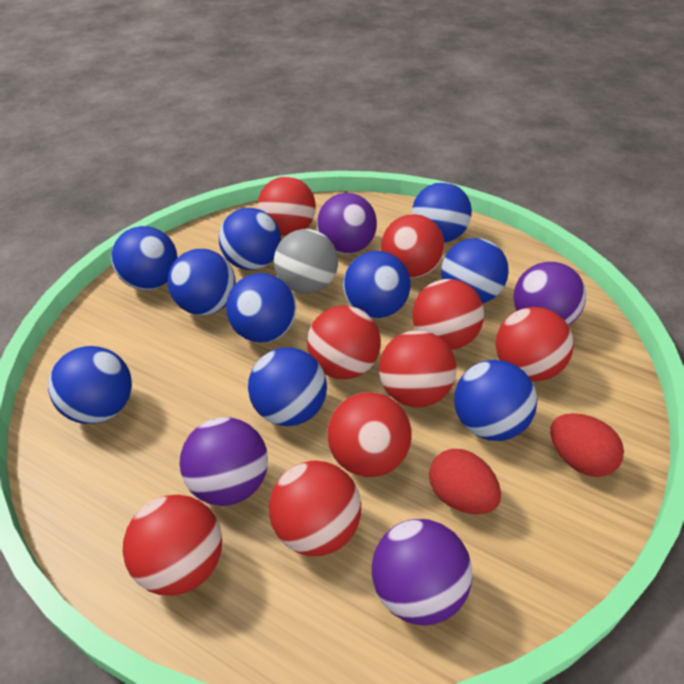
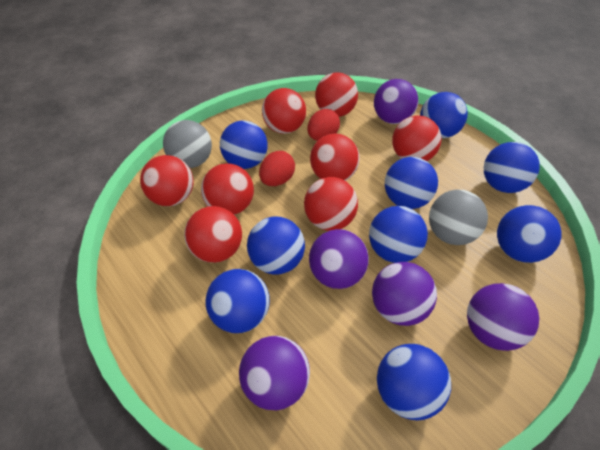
blue ball: [48,346,132,424] [111,226,178,290] [168,249,236,315] [219,208,281,270] [226,273,296,343] [248,348,327,426] [343,251,410,318] [412,182,472,242] [441,238,509,303] [454,360,537,441] = 10 -> [205,269,270,333] [220,121,268,169] [247,216,305,275] [369,206,428,263] [377,344,451,420] [385,157,438,209] [420,92,468,138] [484,142,540,193] [497,205,561,263] = 9
grey ball: [274,229,338,294] = 1 -> [163,120,212,168] [429,189,488,245] = 2
purple ball: [180,417,268,506] [317,193,377,254] [372,519,472,625] [513,262,586,326] = 4 -> [239,336,310,410] [309,229,369,289] [372,262,437,326] [374,79,418,124] [467,283,539,351] = 5
red ball: [123,495,222,596] [258,176,316,236] [269,461,361,556] [307,306,381,379] [327,392,412,477] [379,330,457,408] [381,214,444,278] [412,279,484,350] [496,307,574,382] = 9 -> [140,155,194,206] [184,206,242,263] [201,163,254,215] [262,88,306,134] [304,177,358,231] [310,133,359,181] [315,72,358,117] [392,115,442,161] = 8

